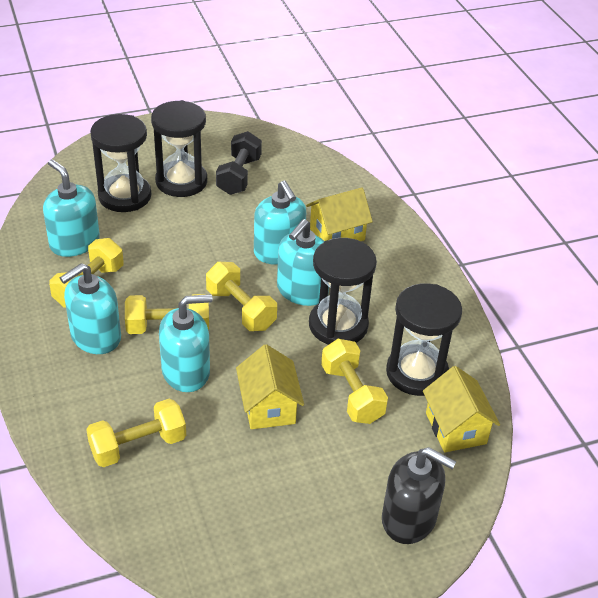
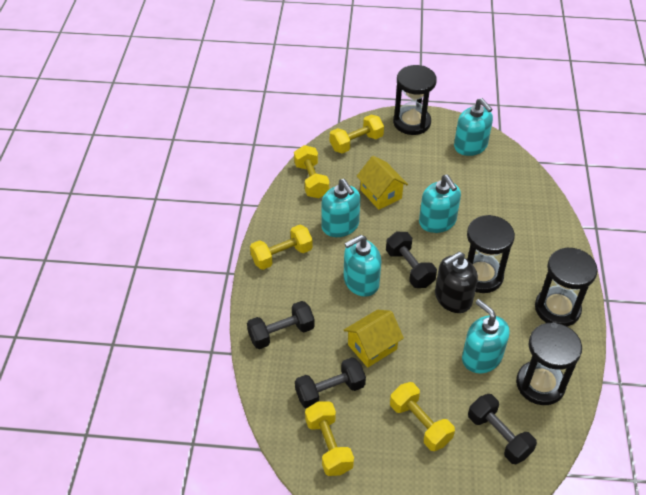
black dumbbell: [216,131,262,195] = 1 -> [247,301,315,349] [295,357,366,408] [386,232,437,288] [468,394,537,464] = 4
yellow house: [236,344,304,429] [306,187,373,241] [423,366,500,452] = 3 -> [344,310,404,368] [357,156,408,210] = 2

